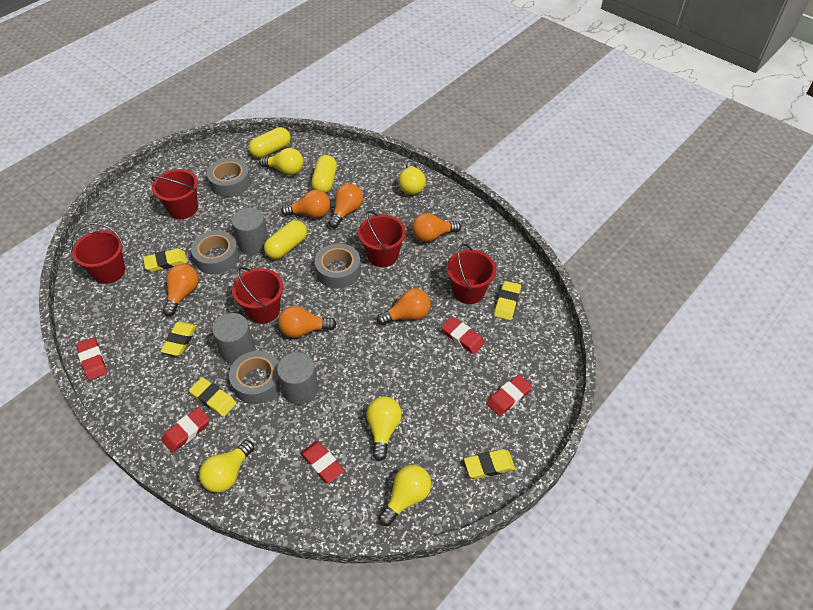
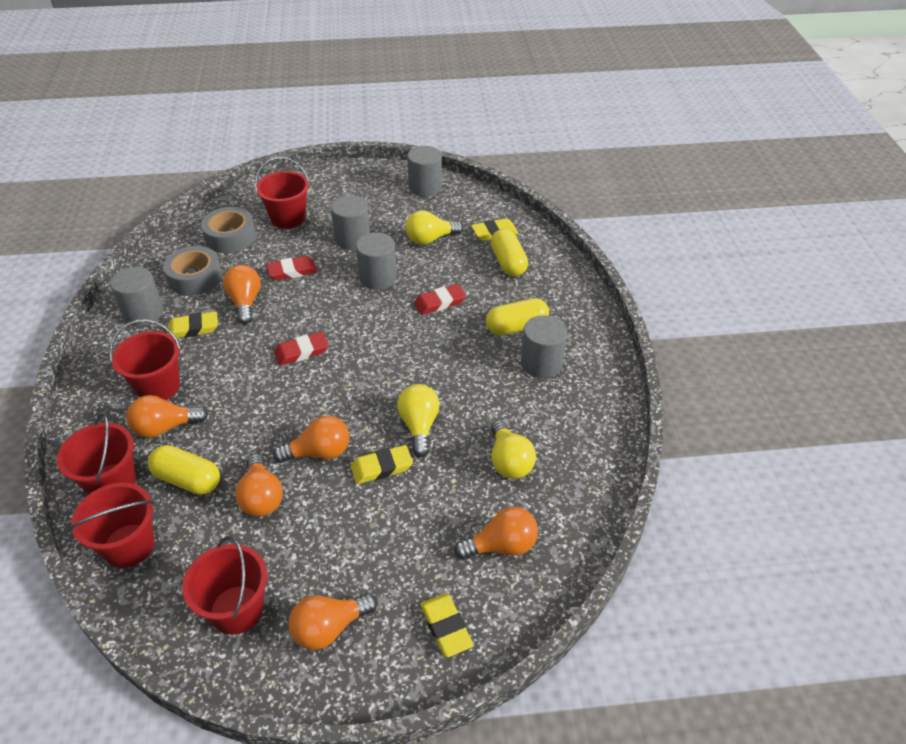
grey cylinder: [212,313,255,364] [232,208,268,254] [277,352,319,404] = 3 -> [110,267,163,326] [331,195,370,250] [356,232,397,290] [407,146,442,197] [521,315,567,378] = 5
grey tape: [191,230,239,275] [207,158,251,197] [229,351,281,404] [315,243,361,289] = 4 -> [163,246,222,296] [201,207,256,253] = 2
red eraser: [76,337,107,381] [162,407,210,453] [300,441,345,484] [441,317,485,354] [486,375,532,416] = 5 -> [266,256,317,280] [274,332,329,366] [414,284,466,315] = 3
yellow eraser: [143,249,187,272] [160,322,197,356] [189,377,236,417] [464,449,515,479] [494,281,521,320] = 5 -> [167,311,218,338] [351,445,413,484] [420,593,474,657] [471,218,519,241] = 4
yellow light bulb: [199,440,254,493] [259,148,303,175] [366,396,402,461] [379,465,431,526] [398,162,426,195] = 5 -> [397,384,440,457] [405,210,463,245] [491,420,536,479] = 3

